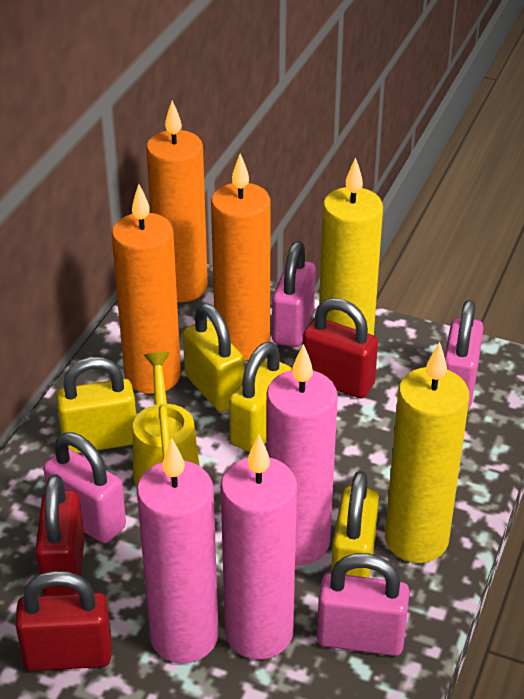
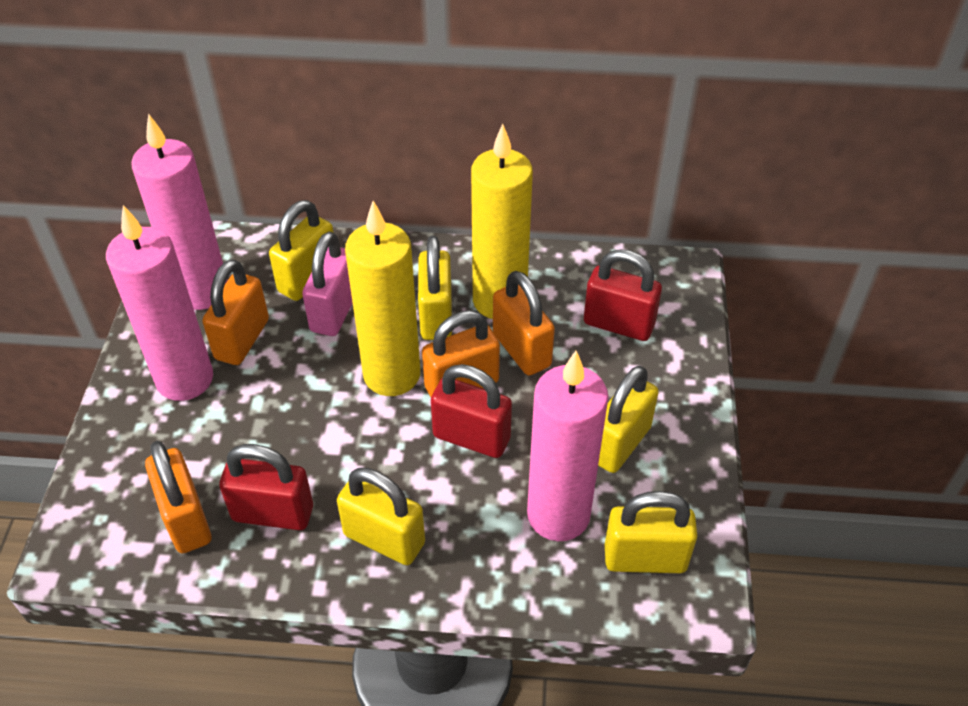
orange candle: [111,184,181,394] [146,100,208,302] [211,154,271,361] = 3 -> none = 0
orange padlock: none = 0 -> [145,441,211,553] [202,259,269,365] [422,310,500,397] [493,271,555,376] = 4
pink padlock: [43,432,126,543] [272,241,316,347] [317,553,410,656] [444,300,484,409] = 4 -> [302,232,353,336] = 1
yellow padlock: [56,357,136,454] [183,303,244,412] [229,342,292,453] [331,471,379,578] = 4 -> [269,200,334,301] [337,468,425,565] [418,236,452,340] [598,366,659,473] [605,491,697,573] = 5
yellow watering can: [133,352,200,486] = 1 -> none = 0

